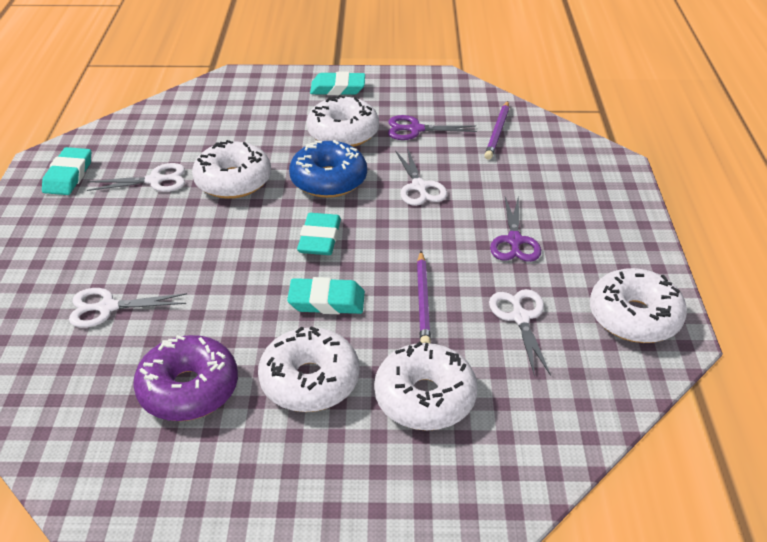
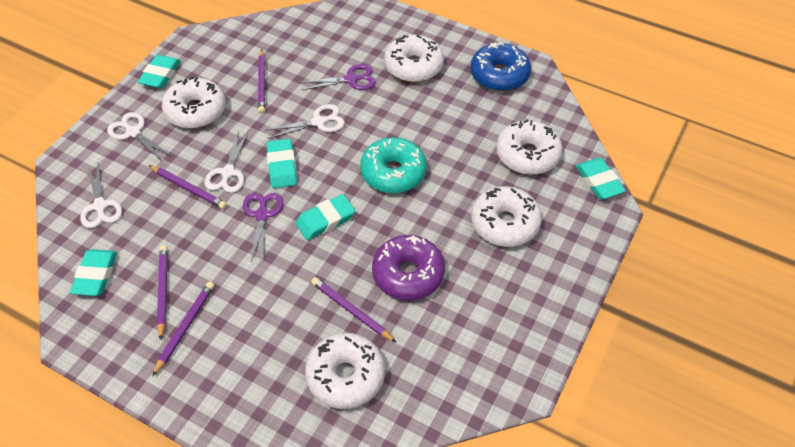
purple pencil: [417,251,431,344] [484,101,509,160] = 2 -> [149,165,227,209] [152,282,214,377] [157,245,168,340] [258,49,265,114] [311,277,396,342] = 5
turquoise donut: none = 0 -> [360,137,427,193] = 1
turquoise eraser: [42,147,91,195] [287,277,365,314] [297,213,341,255] [310,72,365,95] = 4 -> [70,249,117,296] [137,55,181,89] [266,139,297,188] [295,194,355,240] [576,158,626,199] = 5

